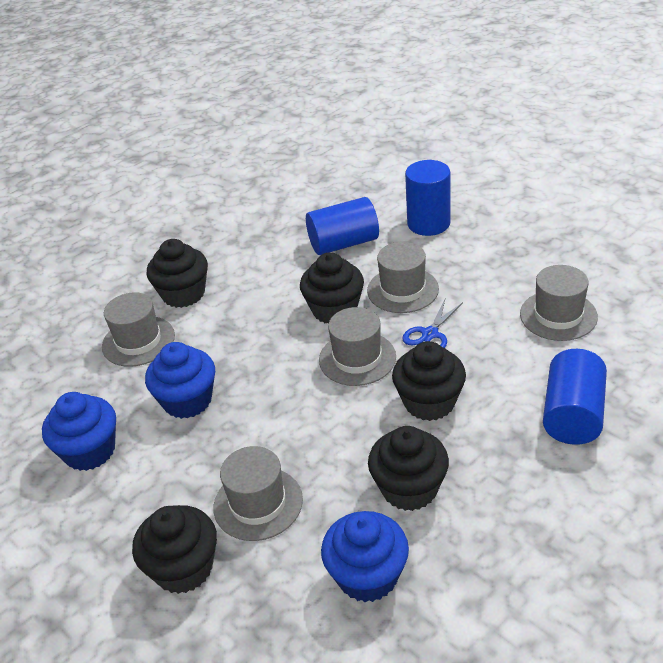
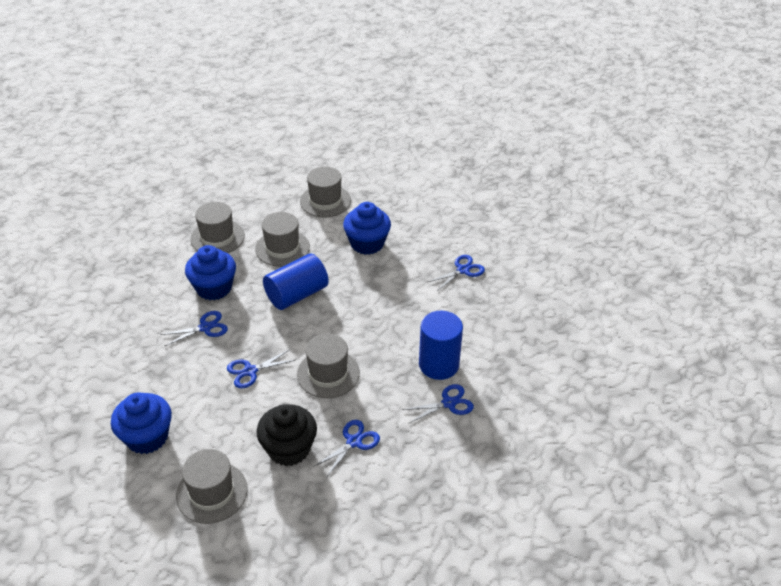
black cupcake: [132,505,217,594] [147,239,208,308] [300,252,364,323] [368,426,449,511] [392,341,466,421] = 5 -> [257,404,317,466] = 1
blue cylinder: [306,197,379,255] [405,160,450,236] [543,349,607,445] = 3 -> [263,253,329,310] [419,311,463,380] = 2
blue scissors: [402,299,462,348] = 1 -> [160,311,228,346] [227,349,295,388] [313,420,380,478] [402,384,474,423] [428,255,485,291] = 5

